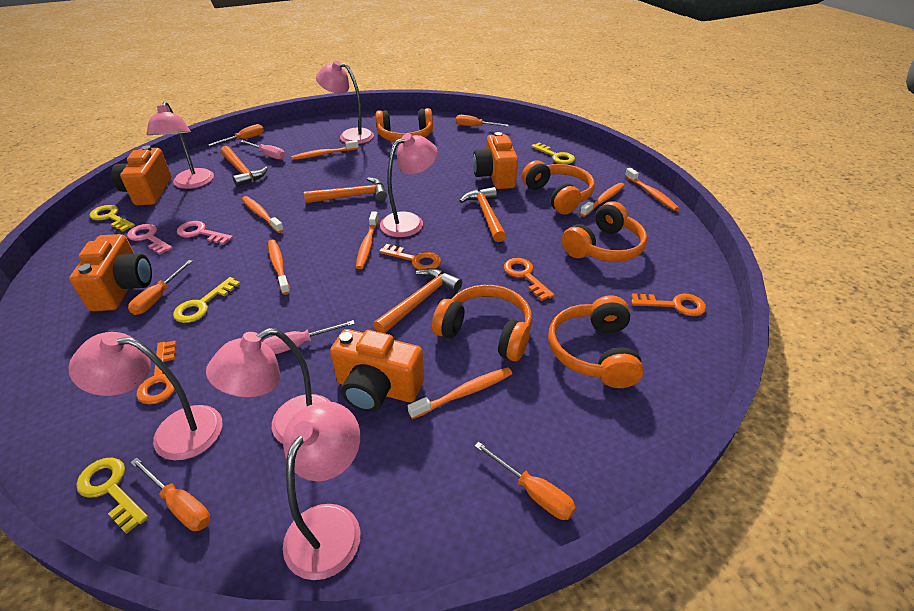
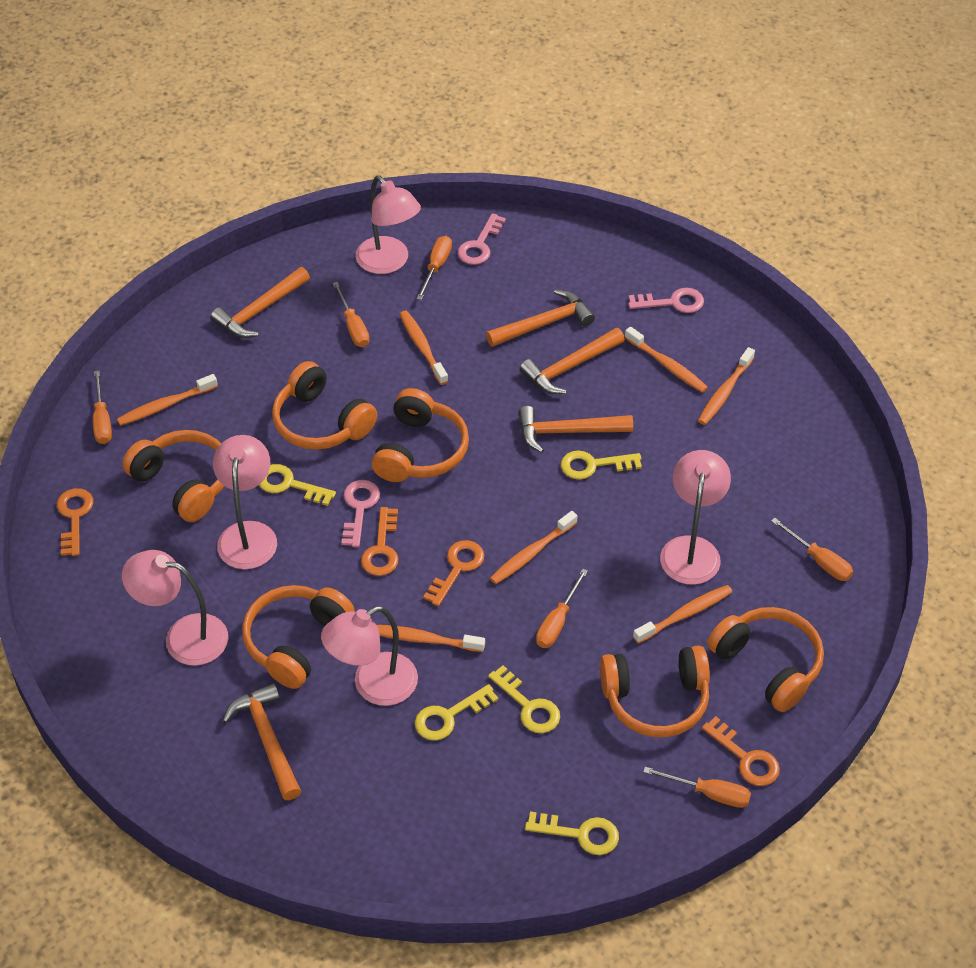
orange camera: [69,234,152,311] [112,145,172,205] [330,329,424,412] [473,132,518,189] = 4 -> none = 0
orange hammer: [221,146,268,187] [304,177,387,203] [373,268,462,333] [460,187,506,242] = 4 -> [211,267,310,338] [223,683,301,800] [486,289,595,347] [518,406,633,453] [520,328,625,394] = 5
orange headphones: [376,108,433,142] [432,285,532,362] [522,160,595,215] [548,295,644,388] [562,201,648,262] = 5 -> [122,430,224,522] [242,585,355,689] [272,361,378,450] [372,388,469,482] [600,646,710,737] [707,607,824,712] = 6
orange screwdriver: [128,260,193,315] [130,457,210,531] [208,124,264,146] [456,115,509,127] [475,442,576,520] = 5 -> [93,371,112,444] [333,282,369,347] [416,236,452,300] [536,569,588,648] [643,767,751,808] [771,518,853,581] = 6
pink key: [127,224,173,255] [177,221,233,245] = 2 -> [341,480,380,547] [458,213,506,265] [628,288,704,313] = 3
pink lamp: [68,332,222,460] [147,101,214,189] [206,328,331,444] [283,401,360,580] [316,60,374,144] [380,133,438,237] = 6 -> [122,550,228,666] [213,435,277,569] [321,606,418,706] [356,176,421,274] [660,450,731,585] = 5
pink screwdriver: [240,140,285,160] [263,320,355,354] = 2 -> none = 0
yellow key: [76,458,148,534] [89,205,135,231] [173,277,240,323] [531,143,575,164] = 4 -> [259,464,336,506] [415,684,498,741] [488,665,560,733] [525,812,619,855] [561,451,642,480] = 5

